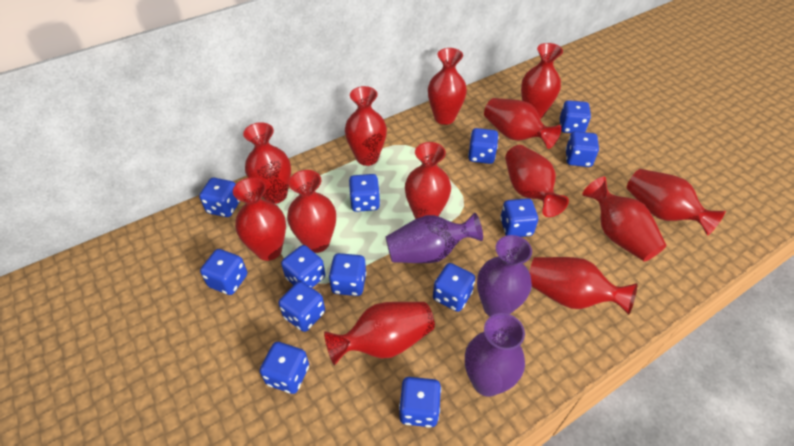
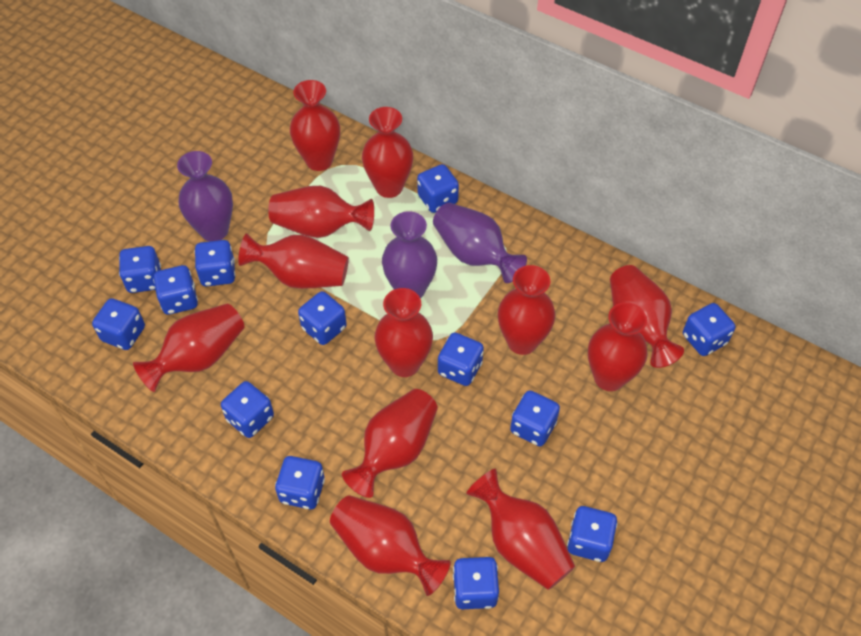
red vase: [233,177,286,261] [243,122,291,204] [287,170,336,253] [324,302,435,366] [345,86,387,166] [405,142,451,219] [428,48,467,125] [484,98,561,149] [505,145,569,217] [521,43,563,119] [529,257,637,315] [582,177,667,262] [627,169,726,236] = 13 -> [133,304,244,392] [238,233,349,289] [268,186,374,238] [290,80,340,171] [330,495,451,596] [342,389,438,498] [362,107,413,198] [375,288,433,377] [466,469,575,590] [498,265,555,355] [588,302,648,391] [610,265,684,368] = 12

